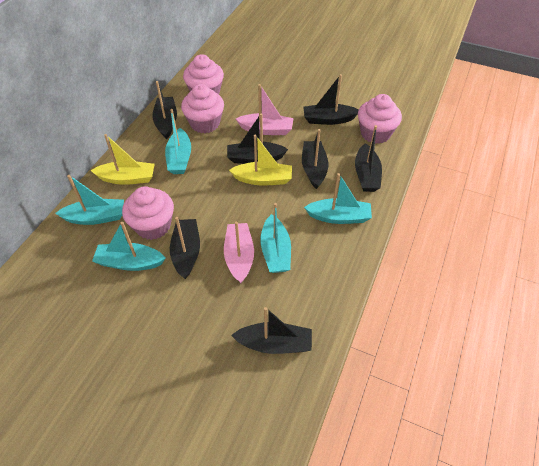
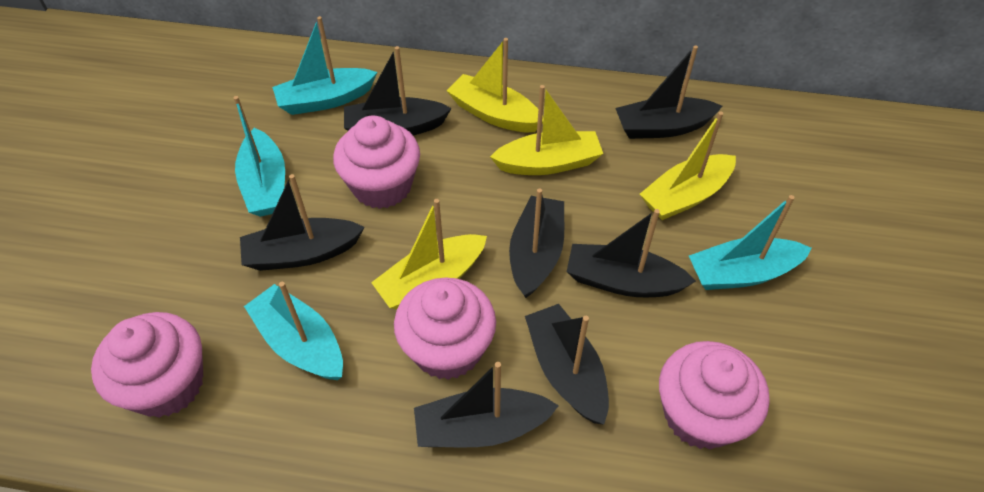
pink boat: [224,221,254,283] [236,84,293,135] = 2 -> none = 0
turquoise boat: [55,175,124,225] [92,222,165,271] [165,109,191,174] [260,203,291,273] [304,173,372,224] = 5 -> [233,96,285,217] [244,282,343,380] [272,16,377,115] [689,195,812,290] = 4
yellow boat: [90,134,155,185] [229,135,292,185] = 2 -> [371,199,487,309] [447,38,543,132] [490,85,603,175] [640,111,736,220] = 4

